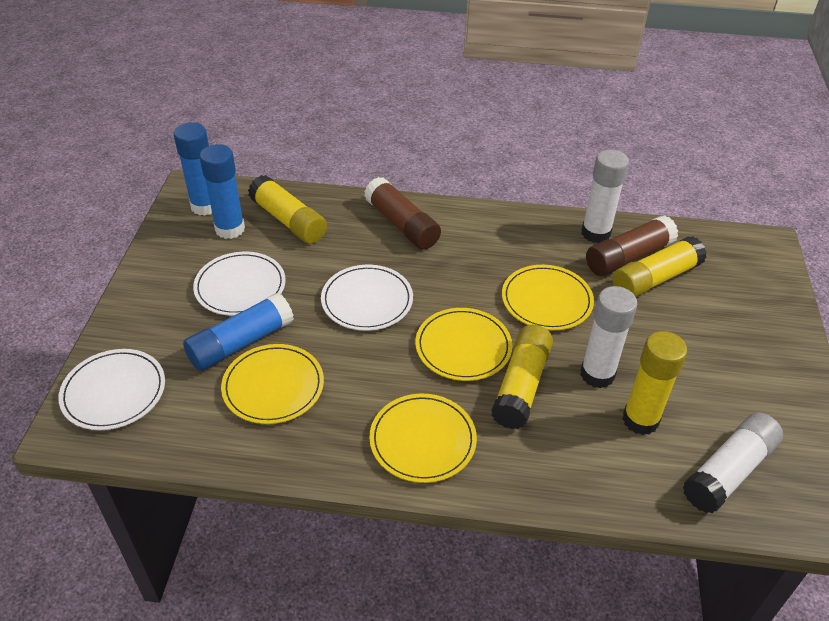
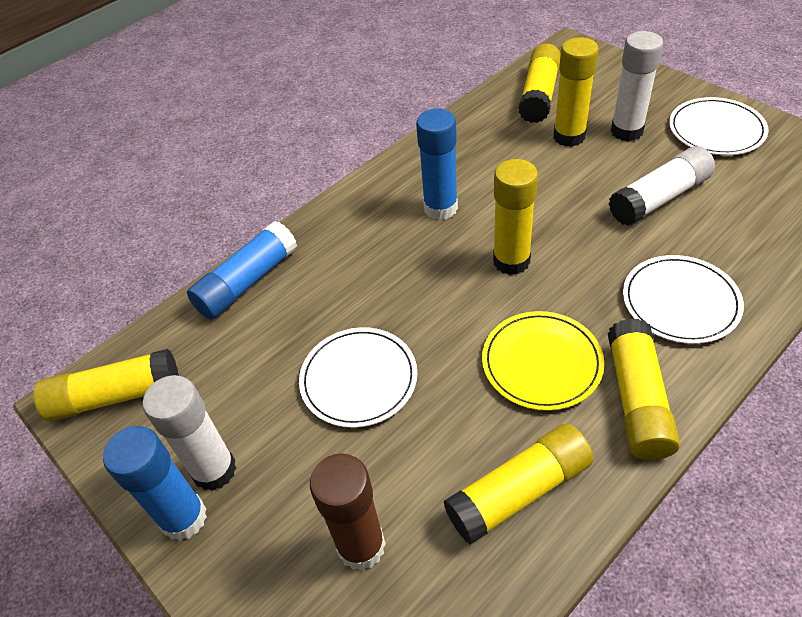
brown glue stick: [364,177,441,250] [586,215,678,276] = 2 -> [310,453,386,571] = 1
yellow glue stick: [248,175,327,244] [491,325,553,429] [612,236,707,297] [623,331,687,435] = 4 -> [33,349,179,422] [444,424,594,545] [493,159,538,275] [518,44,561,123] [553,37,599,147] [607,319,680,460] = 6
yellow plate: [221,344,324,424] [369,394,477,483] [415,308,512,381] [502,265,594,330] = 4 -> [482,311,604,411] = 1

